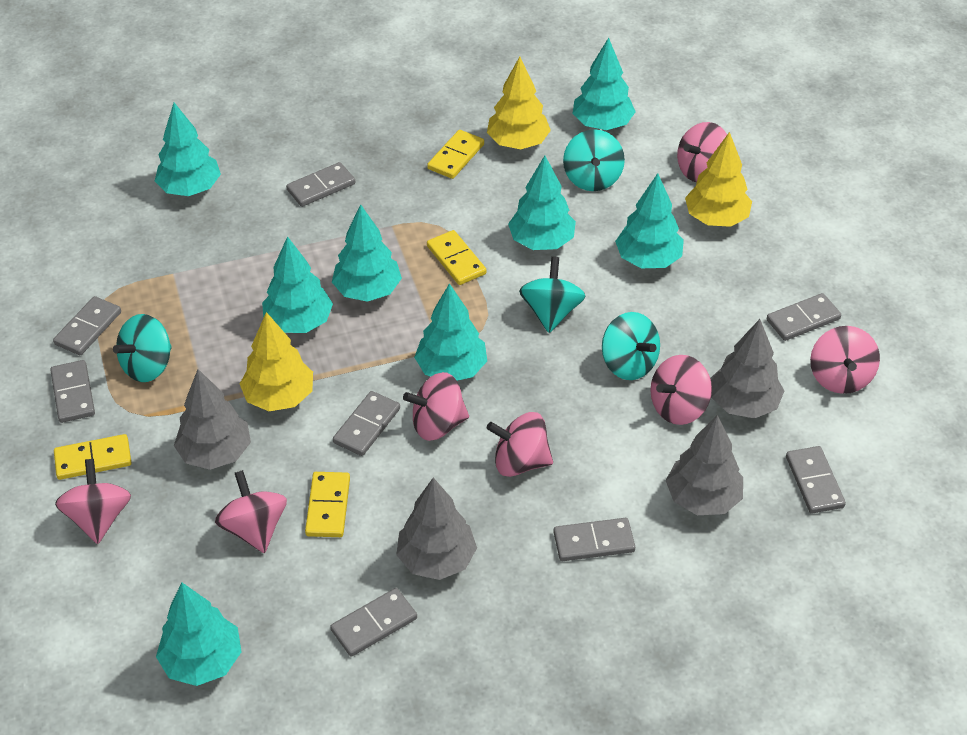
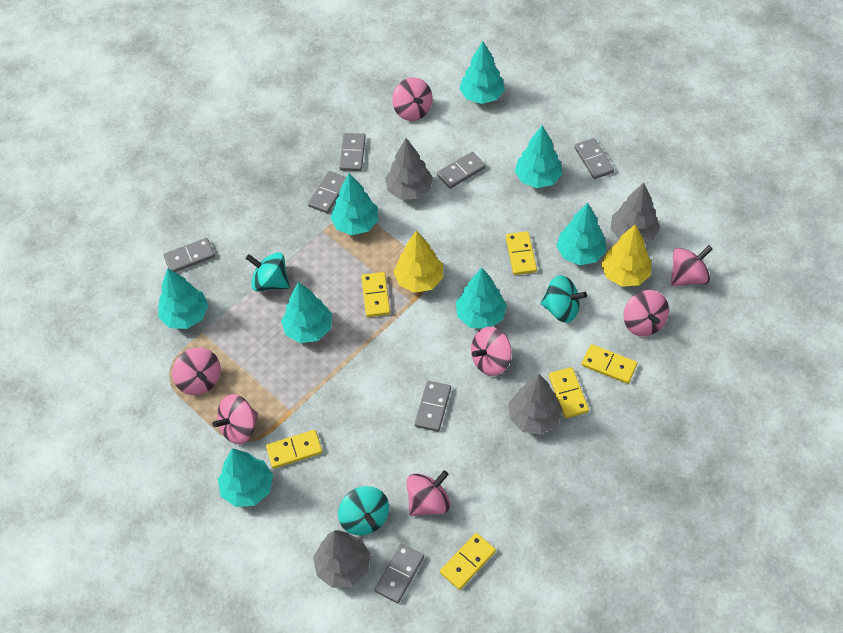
grey domino: [50,360,95,423] [53,296,121,355] [286,162,355,207] [330,588,417,657] [333,391,400,456] [554,518,635,561] [767,293,841,341] [786,446,846,514] = 8 -> [163,238,215,272] [308,171,346,213] [339,133,366,171] [375,543,424,603] [415,381,451,432] [437,152,486,189] [574,138,614,179] = 7
turquoise spinning top: [113,314,172,382] [519,257,585,333] [563,129,625,191] [602,312,660,380] = 4 -> [246,252,290,292] [338,486,389,535] [541,275,587,323] = 3
yellow domino: [54,434,132,480] [305,472,350,537] [427,130,484,179] [427,230,487,285] = 4 -> [266,430,323,469] [361,272,390,317] [440,533,496,590] [506,231,537,275] [549,367,589,418] [582,344,637,384] = 6
yellow tree: [240,312,313,411] [487,57,551,149] [685,132,752,227] = 3 -> [394,231,443,293] [601,225,651,287] = 2

